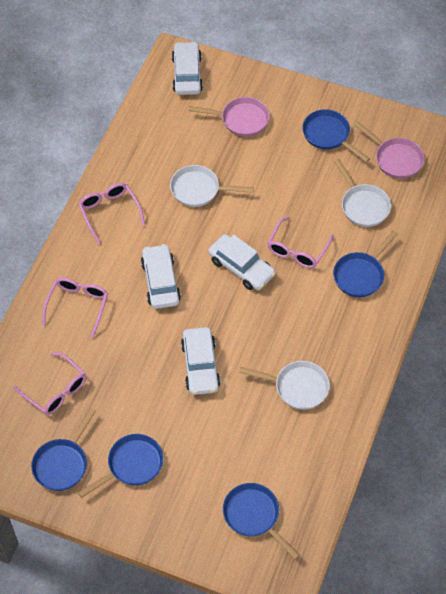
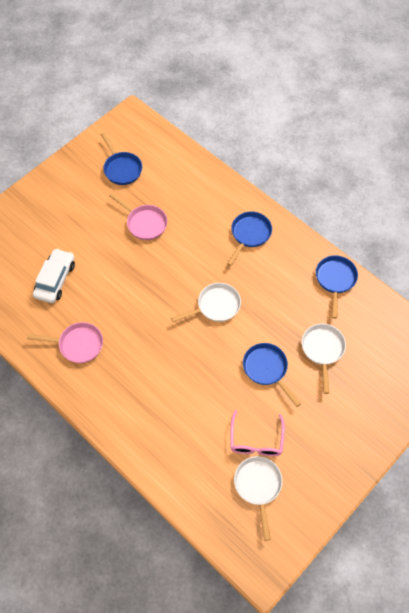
blue pan: [31,408,96,491] [78,434,163,498] [223,483,300,560] [302,109,370,162] [333,231,398,297] = 5 -> [101,132,142,185] [227,211,272,266] [243,343,301,407] [316,255,358,319] = 4
pink glasses: [13,352,86,415] [42,277,108,338] [78,183,145,244] [267,216,334,268] = 4 -> [230,410,285,456] = 1
white car: [141,244,181,309] [172,42,203,95] [181,327,220,395] [208,234,275,290] = 4 -> [33,248,75,303] = 1

